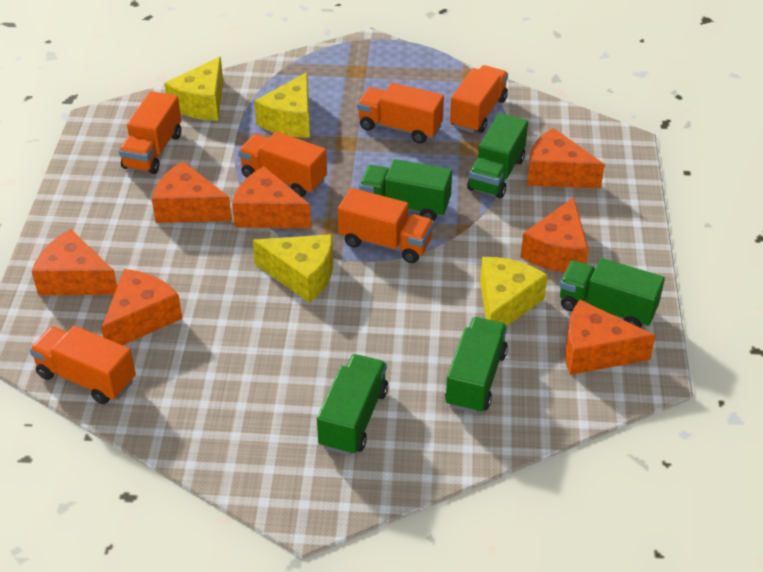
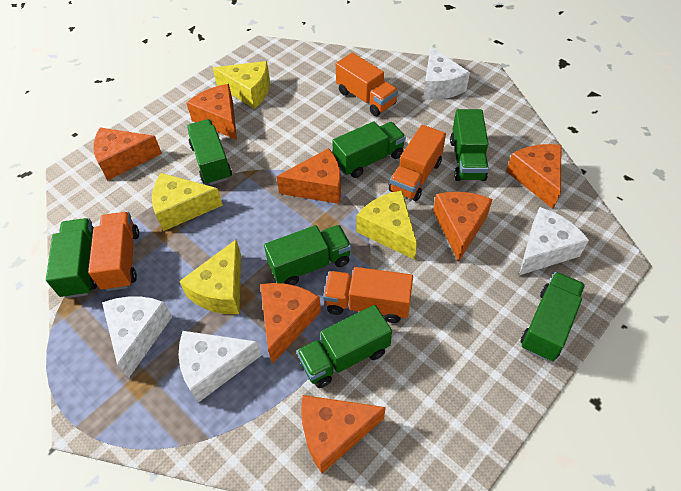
green truck: [317,354,388,455] [359,159,452,221] [445,317,508,414] [467,113,528,199] [560,258,665,328] = 5 -> [46,218,97,298] [187,119,232,185] [264,225,351,285] [297,305,392,388] [332,121,406,178] [450,109,489,181] [521,272,585,361] = 7
orange truck: [30,326,136,404] [119,91,181,174] [238,131,327,197] [338,188,434,263] [357,83,444,143] [450,65,508,133] = 6 -> [88,212,139,291] [323,267,413,323] [336,53,398,116] [389,125,446,201] = 4
white cheese: none = 0 -> [102,296,172,379] [179,331,262,403] [423,46,470,100] [519,207,589,275] = 4

